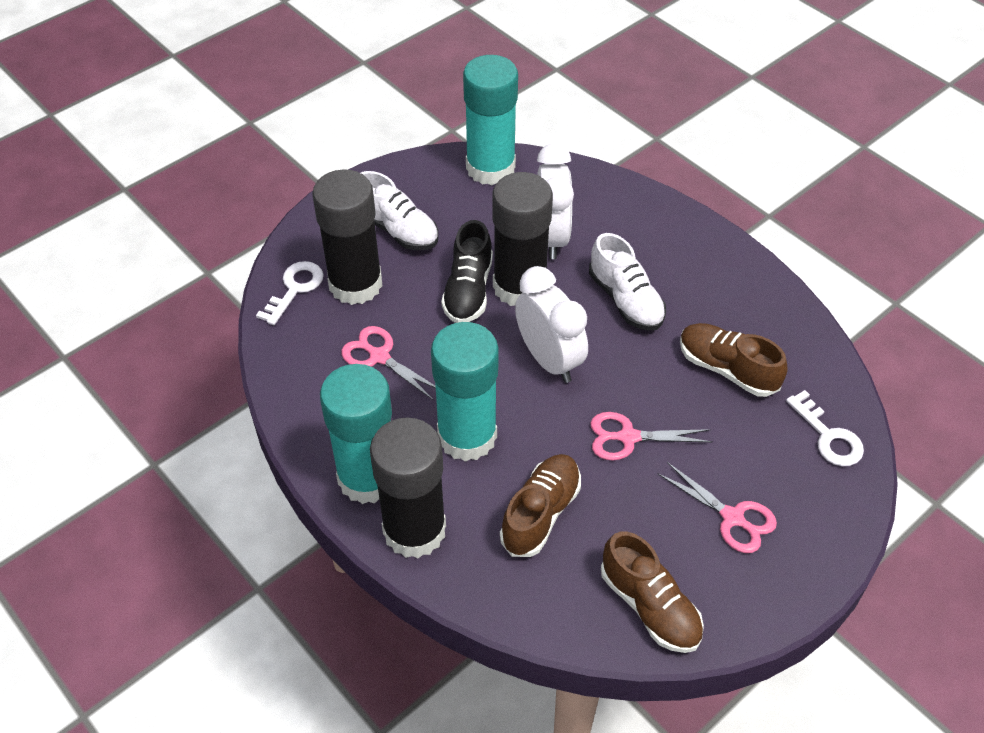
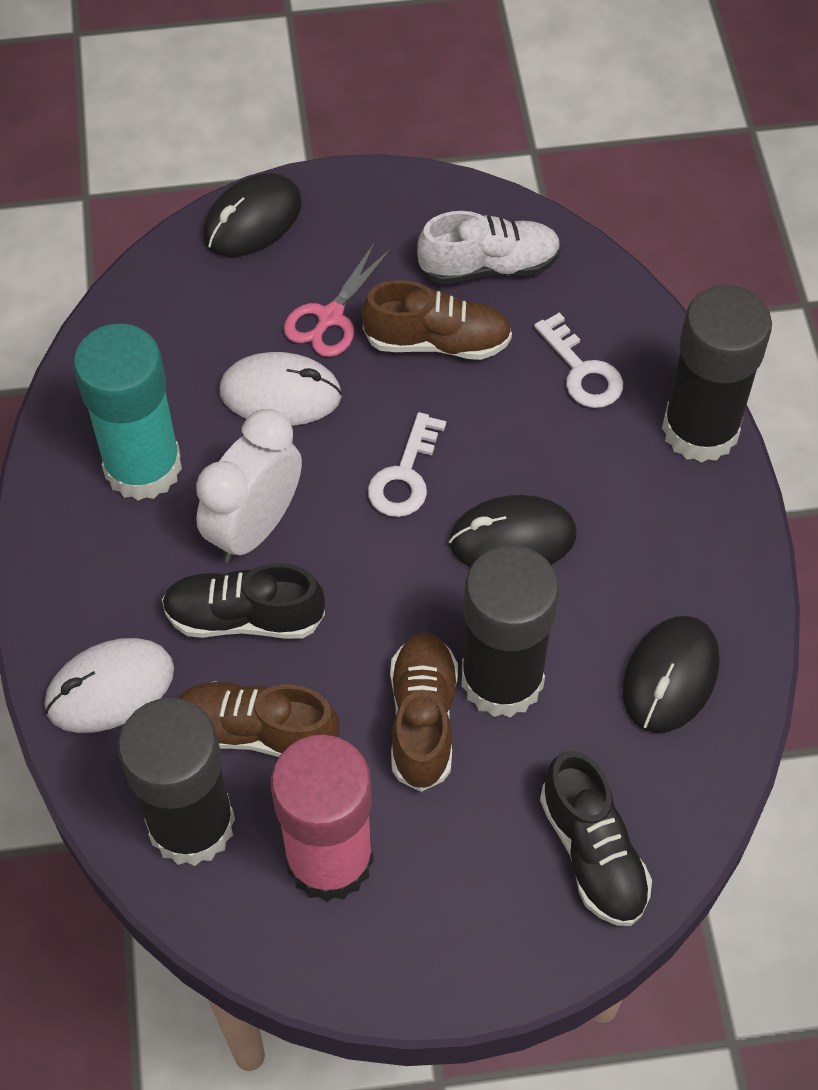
black mouse: none = 0 -> [203,173,302,257] [449,495,577,567] [622,616,720,733] = 3
black shoe: [441,220,493,323] = 1 -> [162,563,325,639] [540,751,652,926] = 2
pink glue stick: none = 0 -> [271,735,374,902] = 1
pink scissors: [341,326,436,401] [590,412,712,461] [657,462,777,553] = 3 -> [284,242,391,357] = 1
turquoise glue stick: [320,364,392,504] [431,322,499,462] [463,55,518,185] = 3 -> [73,323,182,501] = 1
white clock: [515,266,588,383] [537,143,574,259] = 2 -> [196,409,302,563] = 1
white mouse: none = 0 -> [45,638,174,733] [220,352,342,426] = 2
white shoe: [361,171,438,250] [589,233,666,330] = 2 -> [417,211,561,284] = 1

